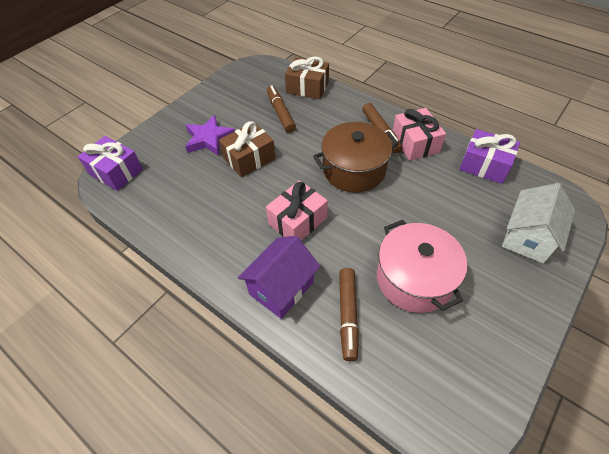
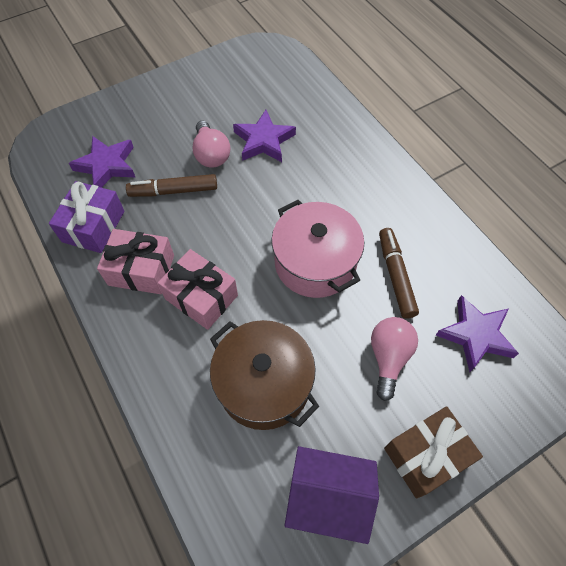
brown gift: [219,121,276,177] [285,56,329,100] = 2 -> [384,406,483,499] = 1
brown marker: [267,86,296,133] [339,268,359,361] [362,103,403,153] = 3 -> [126,174,217,197] [379,228,419,319] = 2
pink light bulb: none = 0 -> [192,121,230,168] [371,317,418,401] = 2
purple gift: [78,136,143,191] [459,129,520,184] = 2 -> [49,181,124,253] = 1
purple star: [185,115,235,156] = 1 -> [69,136,135,188] [233,110,296,162] [436,295,519,372] = 3
white house: [502,183,575,263] = 1 -> none = 0

